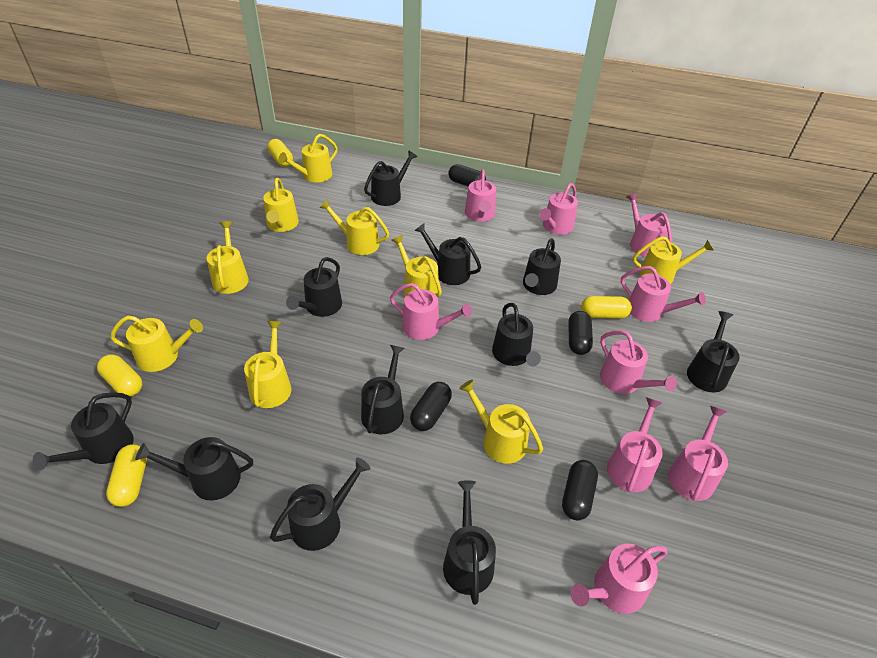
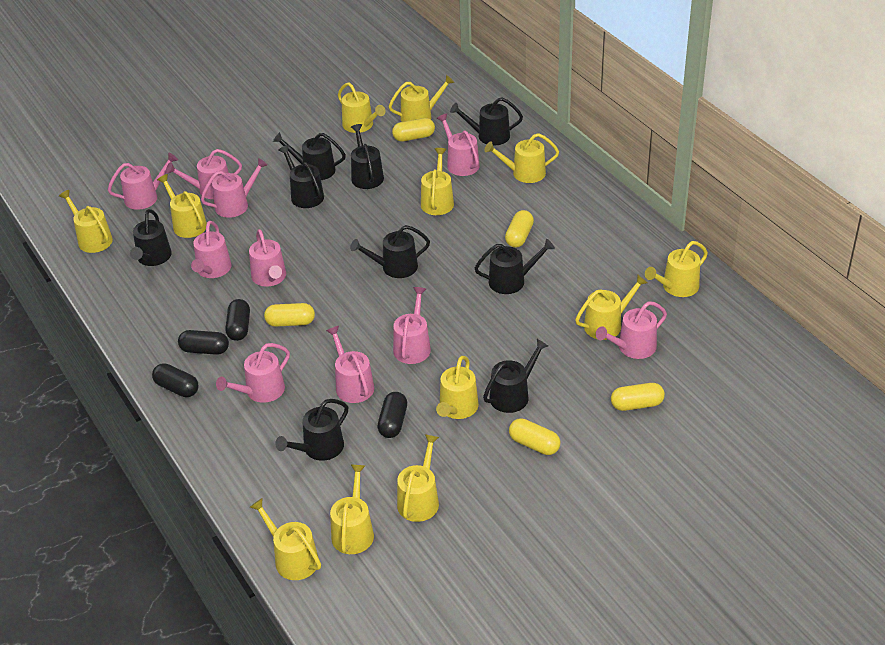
black watering can: [33,392,134,470] [135,437,253,501] [270,458,371,551] [286,257,342,317] [361,345,405,434] [364,150,417,206] [414,223,481,285] [443,480,496,605] [492,303,541,366] [523,238,561,295] [687,311,740,392] = 11 -> [130,209,172,266] [273,132,346,180] [275,399,348,461] [278,145,324,208] [350,225,430,278] [351,124,384,189] [450,97,523,146] [475,239,555,294] [483,339,548,413] = 9
pink watering can: [390,283,472,340] [465,169,496,222] [539,183,578,235] [570,544,668,614] [600,330,677,394] [607,397,663,492] [621,266,706,322] [627,193,672,257] [668,406,728,501] = 9 -> [108,153,178,210] [166,149,242,199] [191,221,232,278] [201,158,268,218] [216,343,290,403] [249,229,286,287] [326,326,374,403] [393,287,431,364] [437,113,480,176] [596,301,667,359] = 10
yellow capsule: [97,354,142,397] [106,444,147,507] [267,139,293,167] [581,296,632,319] = 4 -> [264,303,315,327] [392,118,435,142] [505,210,534,248] [509,418,560,455] [611,383,665,411] = 5
yellow watering can: [110,315,203,372] [207,221,249,294] [244,321,292,408] [263,178,299,232] [279,134,338,182] [320,199,389,255] [391,235,442,298] [459,380,543,464] [633,236,714,284] = 9 -> [59,190,113,253] [157,174,207,238] [250,498,321,580] [330,464,374,554] [338,82,386,133] [389,75,455,122] [397,434,439,522] [421,148,454,215] [436,356,479,419] [485,133,559,183] [575,275,648,340] [645,241,708,297] = 12

